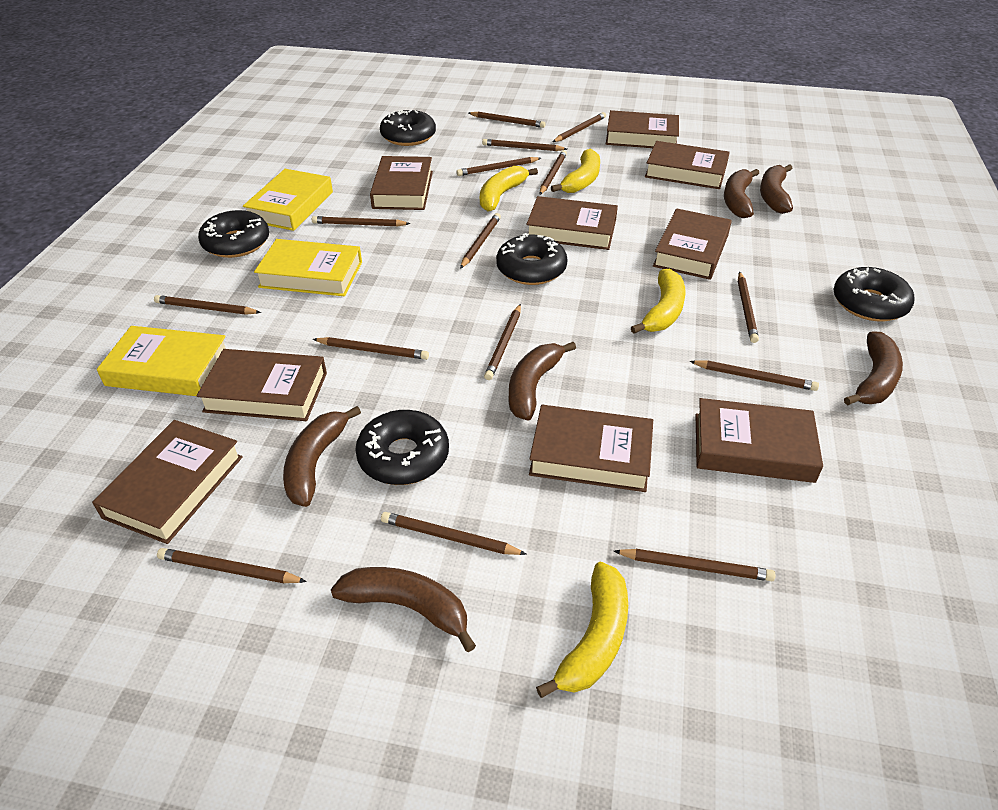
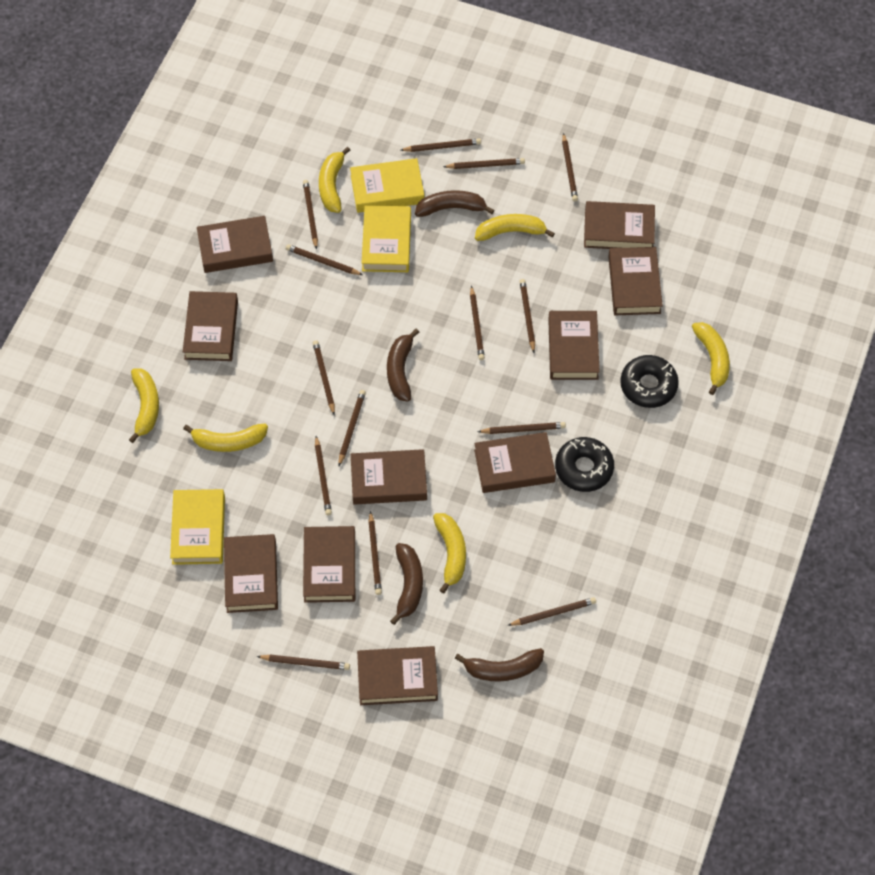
black donut: [198,210,269,258] [355,410,449,485] [380,109,436,146] [496,233,567,285] [833,267,915,321] = 5 -> [555,437,614,492] [620,355,679,408] = 2
brown banana: [283,406,361,507] [331,567,476,652] [509,342,576,421] [724,169,759,218] [760,164,793,214] [844,331,903,406] = 6 -> [387,329,419,402] [390,543,423,625] [415,190,494,217] [455,648,544,682] = 4
brown book: [92,420,243,544] [196,349,327,421] [370,156,433,210] [527,196,618,250] [529,405,653,492] [606,110,679,148] [645,141,730,189] [653,208,732,280] [696,398,823,483] = 9 -> [183,291,238,361] [197,216,273,273] [224,534,278,613] [303,526,355,603] [351,449,427,505] [357,646,438,705] [474,432,556,493] [548,311,600,380] [584,201,655,249] [608,247,663,315] = 10
brown pencil: [154,295,261,315] [157,548,307,583] [312,216,411,227] [313,337,429,360] [381,512,526,555] [457,157,541,176] [460,213,501,269] [469,112,545,128] [482,139,567,151] [484,304,521,380] [540,150,567,195] [553,112,606,142] [614,549,776,581] [689,361,819,391] [738,272,759,343] = 15 -> [257,654,350,670] [286,244,363,275] [303,180,318,250] [313,340,335,415] [315,436,332,515] [338,390,366,466] [368,511,382,595] [401,138,481,152] [443,158,525,169] [470,286,485,360] [478,422,566,434] [507,597,596,626] [519,279,535,353] [562,133,578,201] = 14
yellow banana: [480,166,538,212] [536,562,628,698] [551,149,600,193] [631,269,686,334] = 4 -> [129,368,159,443] [183,424,268,452] [319,147,350,213] [433,513,466,594] [475,214,555,241] [692,322,730,395] = 6

